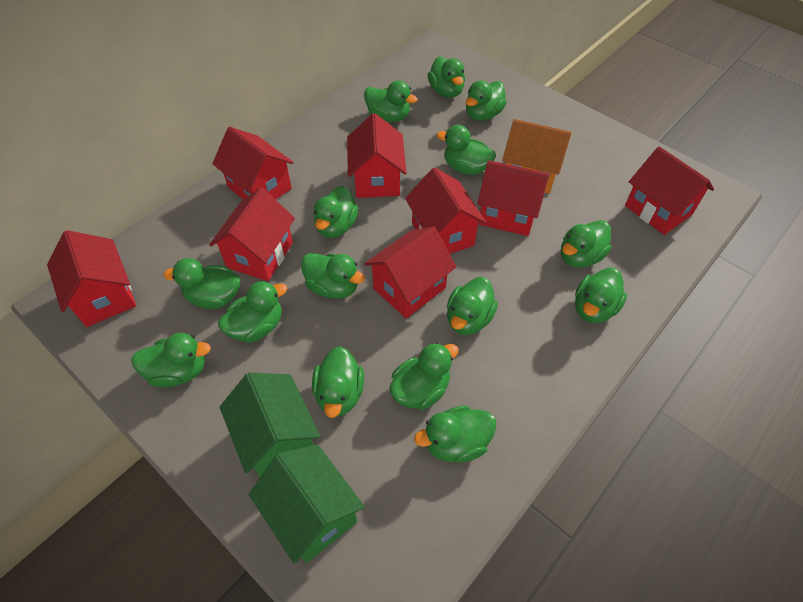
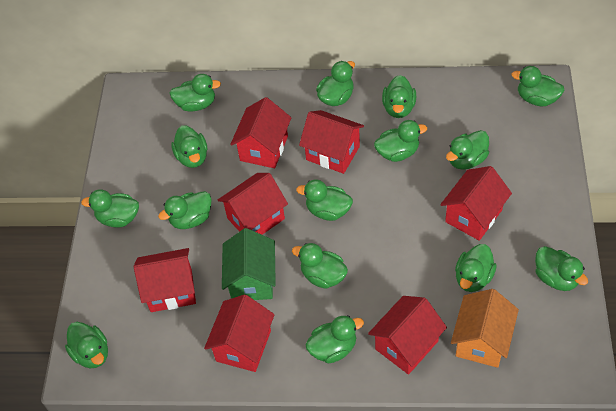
green house: [220,373,320,477] [249,444,365,564] = 2 -> [222,228,276,300] = 1
red house: [47,230,136,327] [209,188,295,281] [212,127,294,200] [347,113,406,198] [364,226,456,318] [405,168,486,254] [477,160,549,236] [625,146,714,235] = 8 -> [134,248,196,312] [204,294,275,372] [218,173,288,235] [230,97,292,168] [299,110,364,174] [368,296,447,375] [440,166,512,241] = 7

